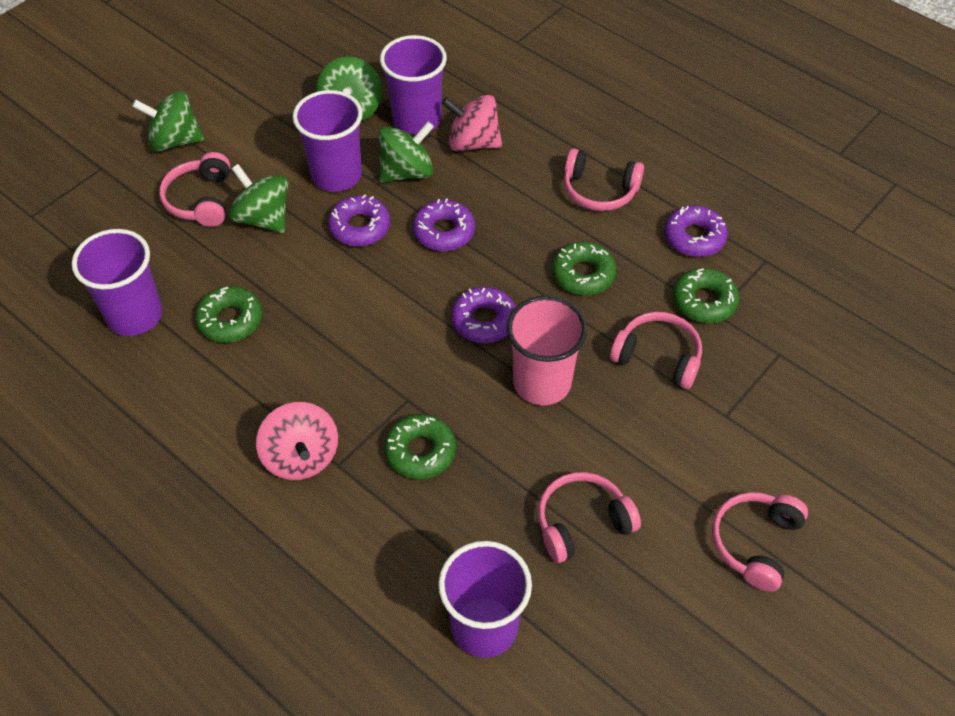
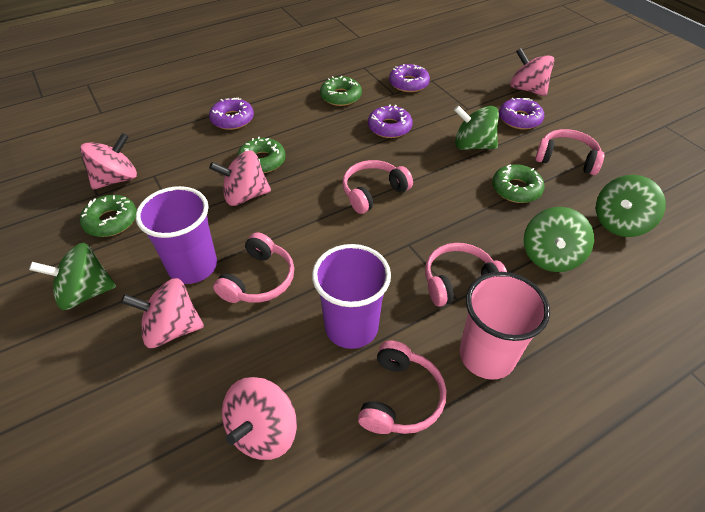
pink spinning top: [256,402,338,480] [442,95,502,151] = 2 -> [80,133,137,190] [121,278,204,348] [209,151,271,206] [222,377,297,460] [510,48,555,96] = 5
purple cup: [72,229,162,336] [293,90,363,192] [380,35,447,135] [438,541,532,658] = 4 -> [136,186,217,284] [312,244,391,349] = 2

